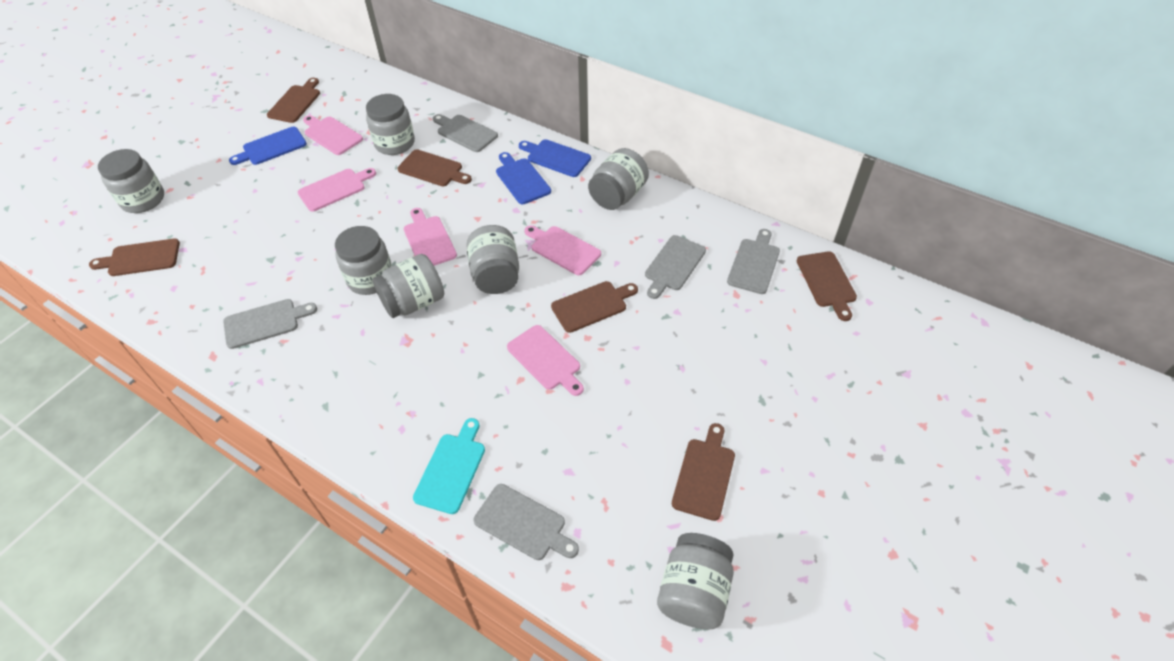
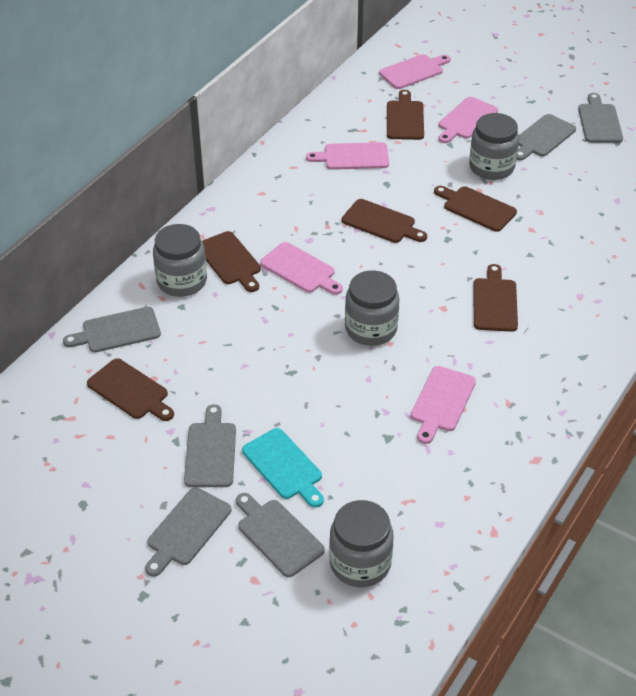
blue cutting board: [229,127,307,165] [496,152,551,204] [519,139,591,177] = 3 -> none = 0
grey cutting board: [223,299,317,349] [433,114,498,152] [474,484,579,560] [645,235,706,299] [727,229,780,294] = 5 -> [63,307,161,353] [145,487,231,577] [184,404,236,487] [236,493,325,577] [517,114,576,160] [578,93,623,143] = 6
grey jar: [98,149,164,213] [335,226,392,295] [366,94,415,155] [373,254,444,318] [466,225,519,294] [588,148,649,210] [657,533,734,629] = 7 -> [153,224,207,297] [329,500,394,587] [345,271,399,346] [469,113,519,180] = 4

